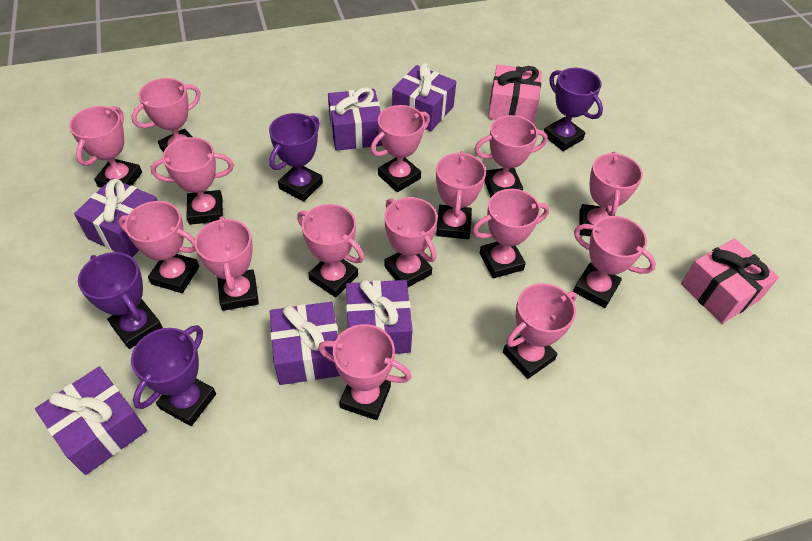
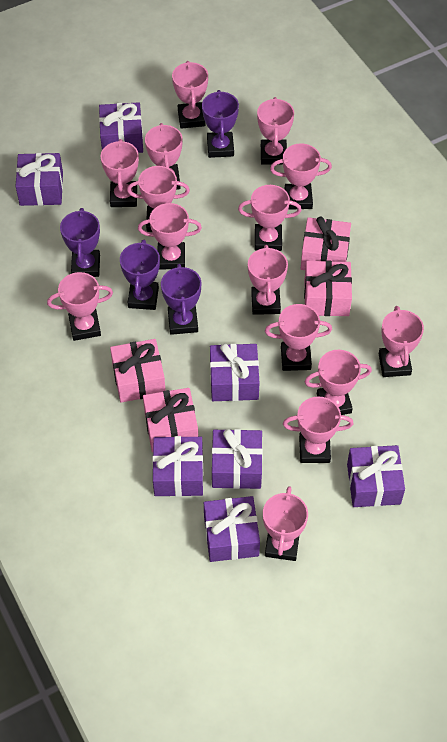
pink gift: [488,65,542,124] [681,238,779,324] = 2 -> [110,339,166,403] [143,388,198,452] [301,217,351,270] [304,261,352,316] = 4
purple gift: [35,367,147,475] [74,178,157,257] [270,302,340,385] [328,87,382,151] [346,280,413,354] [392,63,456,131] = 6 -> [15,153,63,206] [99,102,143,153] [152,436,203,497] [204,496,260,562] [210,343,260,401] [212,429,263,489] [347,445,405,507] = 7

